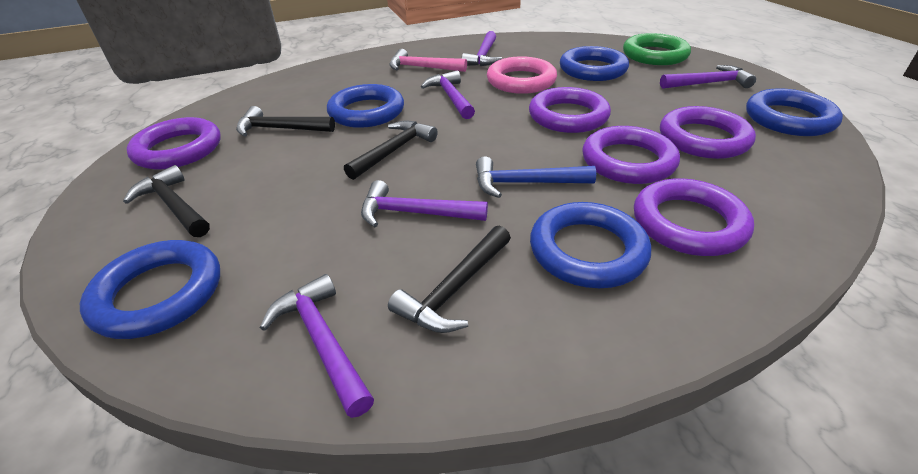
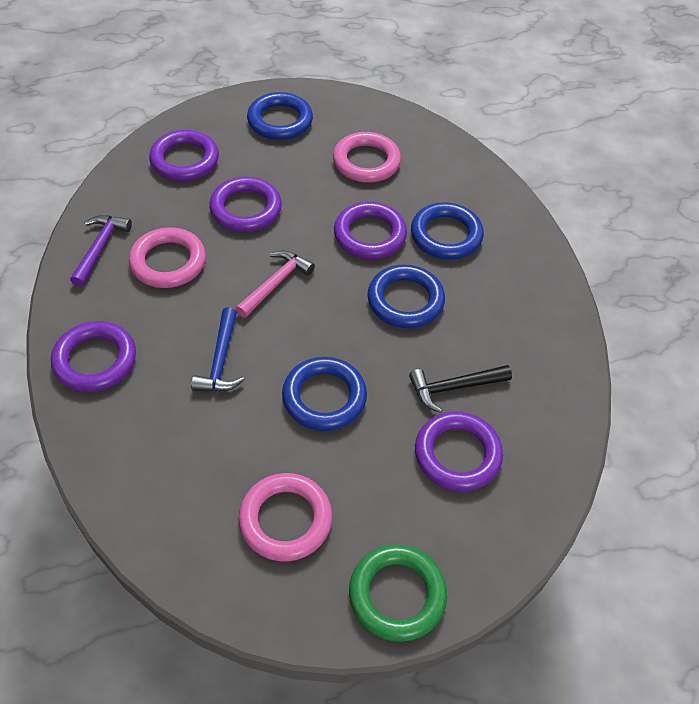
black hammer: [123,165,210,237] [236,106,335,137] [344,121,438,180] [388,226,511,333] = 4 -> [409,365,512,413] = 1
blue ring: [80,240,220,339] [327,84,404,128] [530,202,651,288] [560,46,629,81] [746,88,843,136] = 5 -> [247,92,313,140] [282,357,367,431] [368,265,445,328] [411,202,484,260] = 4
pink ring: [487,56,557,94] = 1 -> [129,227,206,288] [238,473,332,562] [333,132,401,183] = 3
purple hammer: [260,274,374,418] [361,180,488,227] [421,70,475,119] [462,31,502,66] [660,65,756,89] = 5 -> [70,215,132,287] = 1

